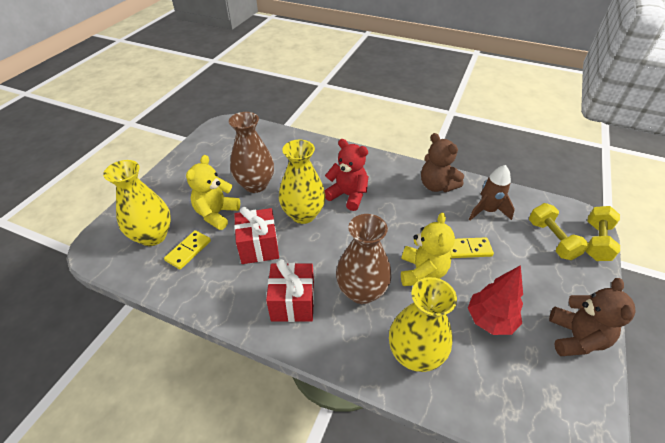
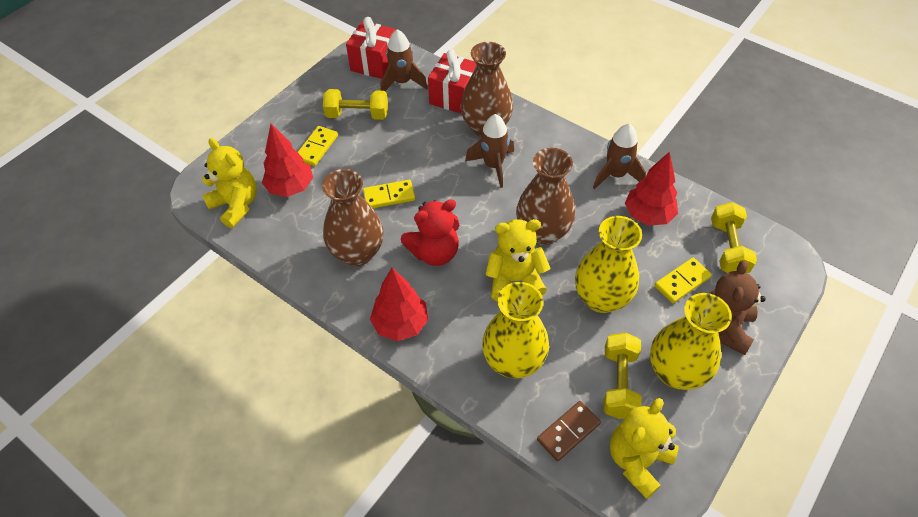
brown domino: none = 0 -> [537,401,601,461] = 1
brown rocket: [469,165,515,220] = 1 -> [380,29,428,91] [465,114,514,188] [593,124,646,189] = 3
brown teddy bear: [421,133,464,192] [549,278,635,356] = 2 -> [710,260,766,355] = 1
brown vase: [229,112,274,193] [336,214,392,304] = 2 -> [322,169,383,266] [460,42,513,137] [516,148,575,245] = 3
red tree: [468,265,523,335] = 1 -> [262,124,313,197] [370,268,428,341] [625,151,678,226] = 3
yellow domino: [164,230,211,269] [450,237,494,258] = 2 -> [298,126,338,166] [363,180,415,208] [655,258,712,303] = 3
yellow dumbbell: [529,203,589,260] [586,206,620,261] = 2 -> [323,89,388,120] [603,332,641,419] [711,202,757,273] = 3
yellow teddy bear: [186,155,240,230] [401,213,455,286] = 2 -> [202,138,257,228] [485,219,550,301] [610,398,679,499] = 3

